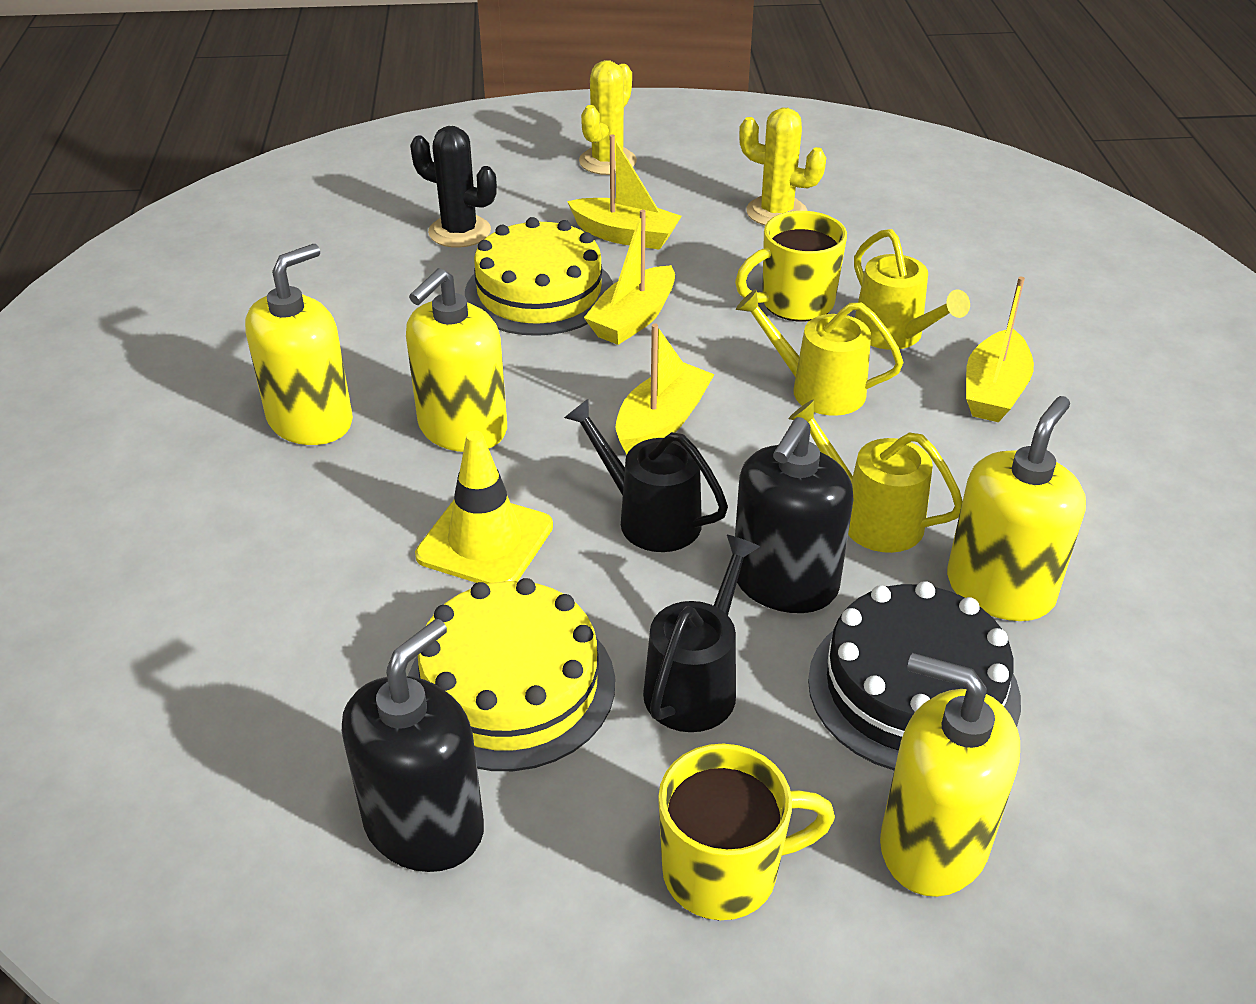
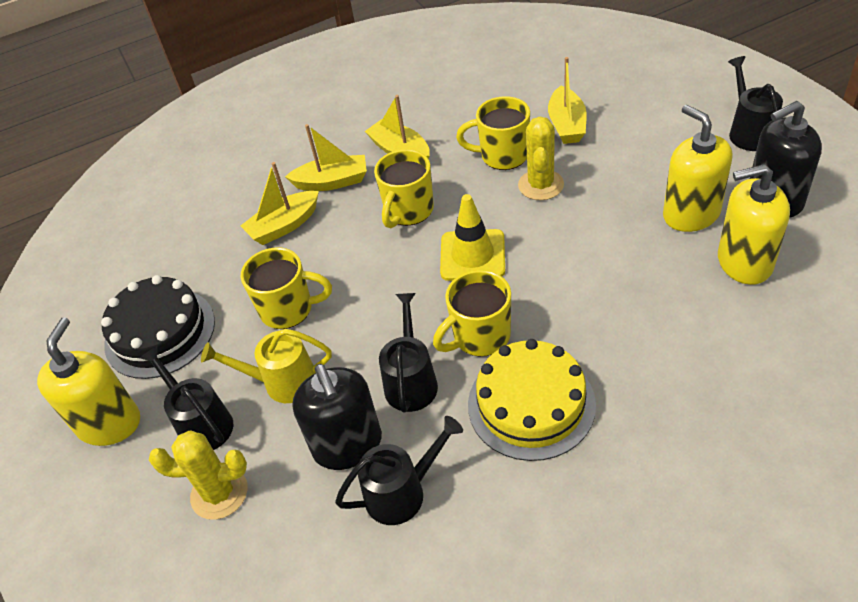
black cactus: [410,126,497,248] = 1 -> none = 0
black watering can: [564,399,728,552] [643,535,760,732] = 2 -> [140,346,233,450] [335,416,463,525] [379,293,438,413] [728,56,783,151] = 4
yellow cake: [408,578,615,771] [465,217,613,336] = 2 -> [468,339,596,461] = 1
yellow mug: [658,744,835,920] [735,211,847,321] = 2 -> [241,248,332,329] [374,149,434,228] [433,270,511,357] [456,96,530,170] = 4
yellow soap dispenser: [245,244,353,445] [406,268,507,452] [880,653,1020,897] [947,396,1086,621] = 4 -> [37,317,140,446] [663,105,732,232] [718,164,790,285] = 3
yellow watering can: [736,289,904,416] [789,399,962,553] [854,229,970,350] = 3 -> [201,329,332,403] = 1

